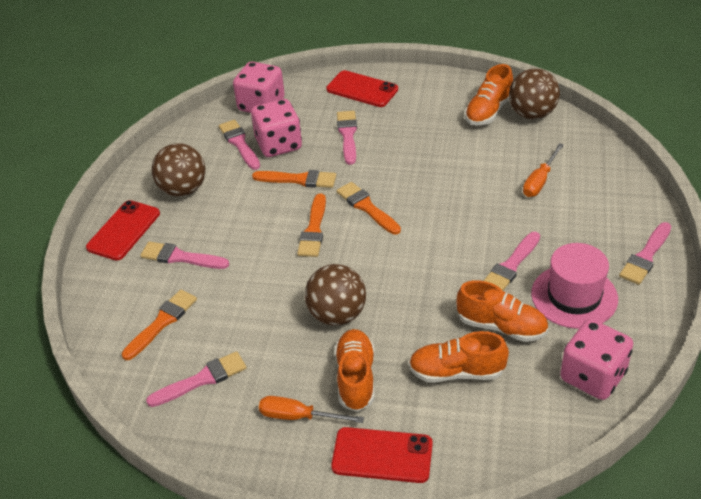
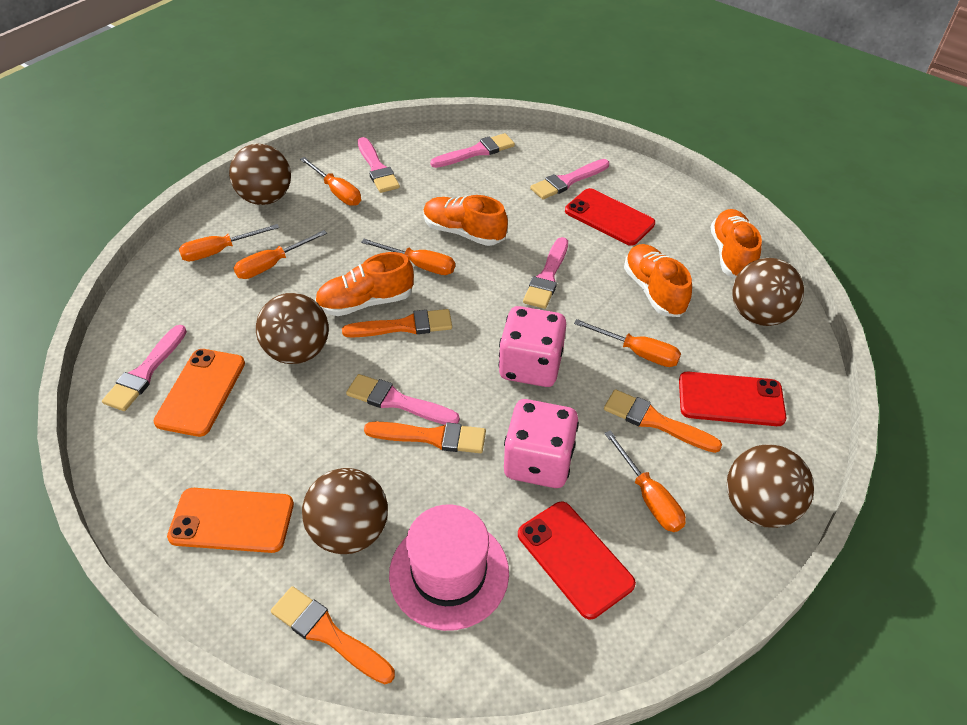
brown ball: [152,143,206,197] [305,264,366,326] [509,68,560,119] = 3 -> [229,144,291,205] [256,293,329,364] [302,468,388,554] [727,444,814,528] [732,258,804,326] = 5
orange phone: none = 0 -> [153,349,245,437] [167,488,294,553] = 2
orange screwdriver: [259,396,364,423] [523,143,564,197] = 2 -> [179,224,279,261] [234,230,327,279] [300,157,361,206] [361,239,455,275] [574,319,681,367] [604,430,686,532] = 6
pink dice: [233,61,285,113] [251,99,302,157] [560,319,633,400] = 3 -> [498,306,566,387] [504,399,579,488] = 2

